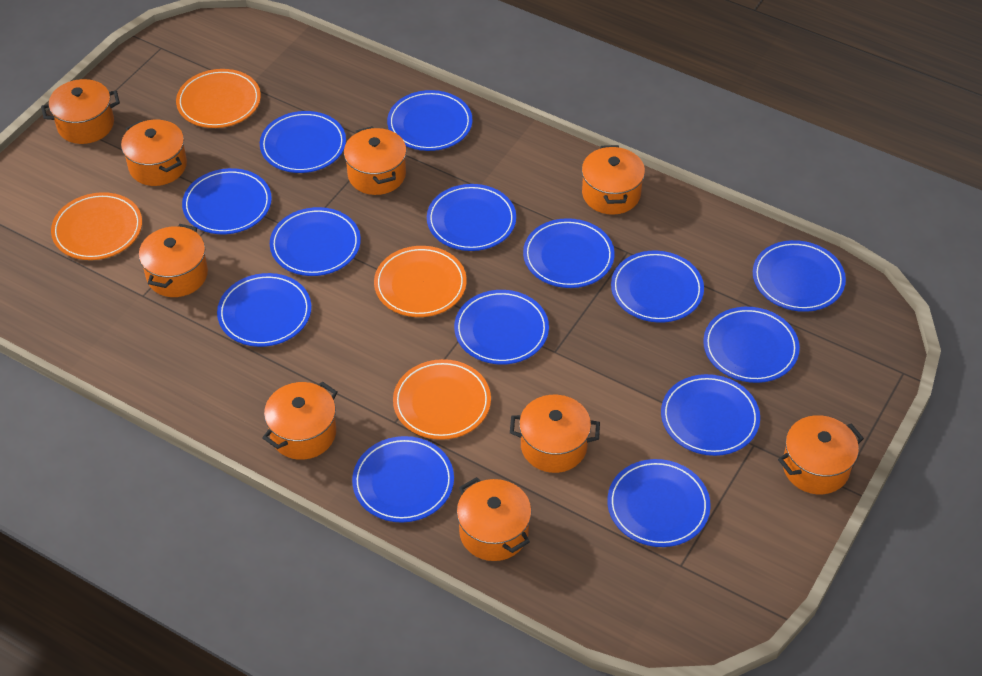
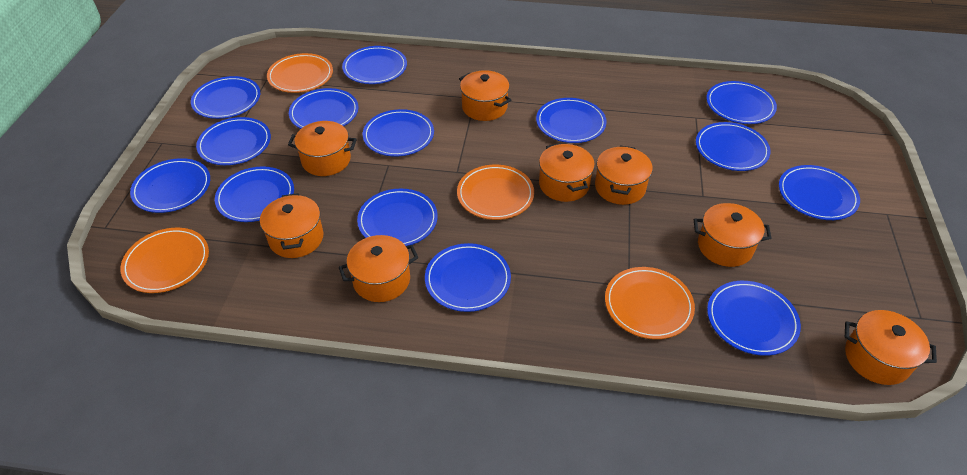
orange pot: [41,79,120,144] [121,120,187,186] [139,224,208,297] [262,381,338,460] [344,126,407,195] [457,477,532,561] [510,395,600,473] [582,145,645,215] [778,415,864,494] = 9 -> [260,193,323,258] [288,121,357,176] [338,235,418,302] [459,70,511,121] [539,143,595,202] [595,145,653,205] [694,203,772,267] [845,310,937,385] = 8

